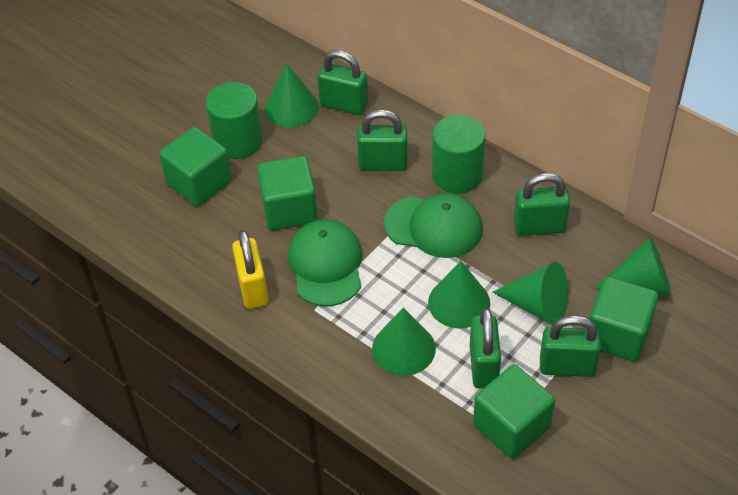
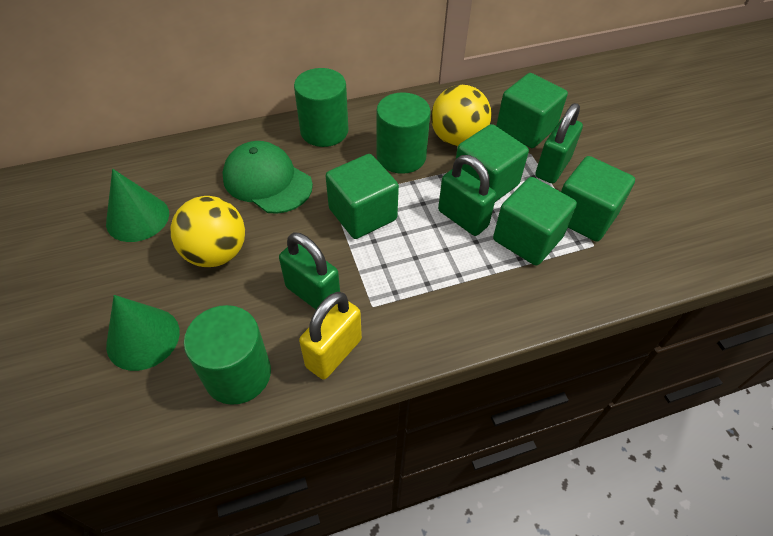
green cap: [288,220,362,306] [384,193,483,258] = 2 -> [222,141,313,214] = 1
green cone: [265,63,319,128] [372,308,436,376] [428,261,490,329] [492,262,568,325] [594,237,671,296] = 5 -> [106,169,169,242] [106,295,180,371] = 2
green cube: [159,127,232,206] [257,156,318,230] [473,364,555,459] [589,277,658,362] = 4 -> [326,154,399,239] [456,124,529,202] [493,177,577,266] [496,73,568,148] [561,156,635,242] = 5
green cylinder: [206,82,263,159] [432,115,486,194] = 2 -> [184,305,271,405] [294,68,349,147] [376,92,431,174] = 3
green padlock: [318,50,368,115] [357,109,408,171] [470,308,501,389] [514,173,570,236] [540,315,601,377] = 5 -> [279,233,340,309] [438,155,496,236] [535,103,583,184] = 3
yellow ball: none = 0 -> [170,196,245,267] [431,85,491,146] = 2

